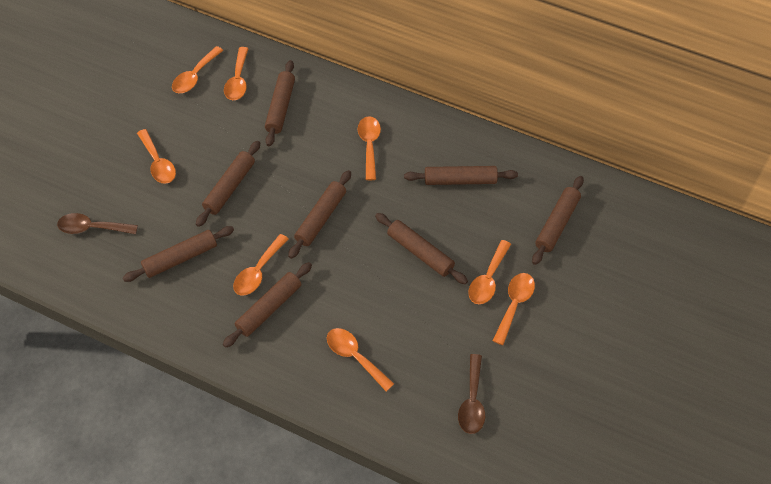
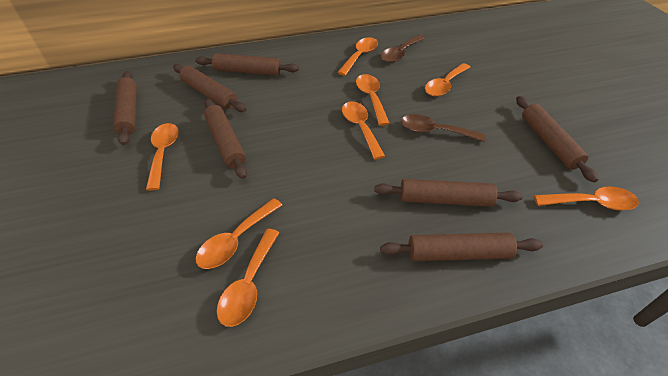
brown rolling pin: [123,226,234,282] [196,141,260,227] [223,262,312,348] [265,60,295,146] [288,170,351,259] [375,213,468,284] [404,166,518,185] [532,176,584,265] = 8 -> [113,71,137,146] [173,64,247,112] [195,53,299,76] [204,98,247,179] [375,179,523,207] [380,233,543,261] [516,96,598,183] = 7

